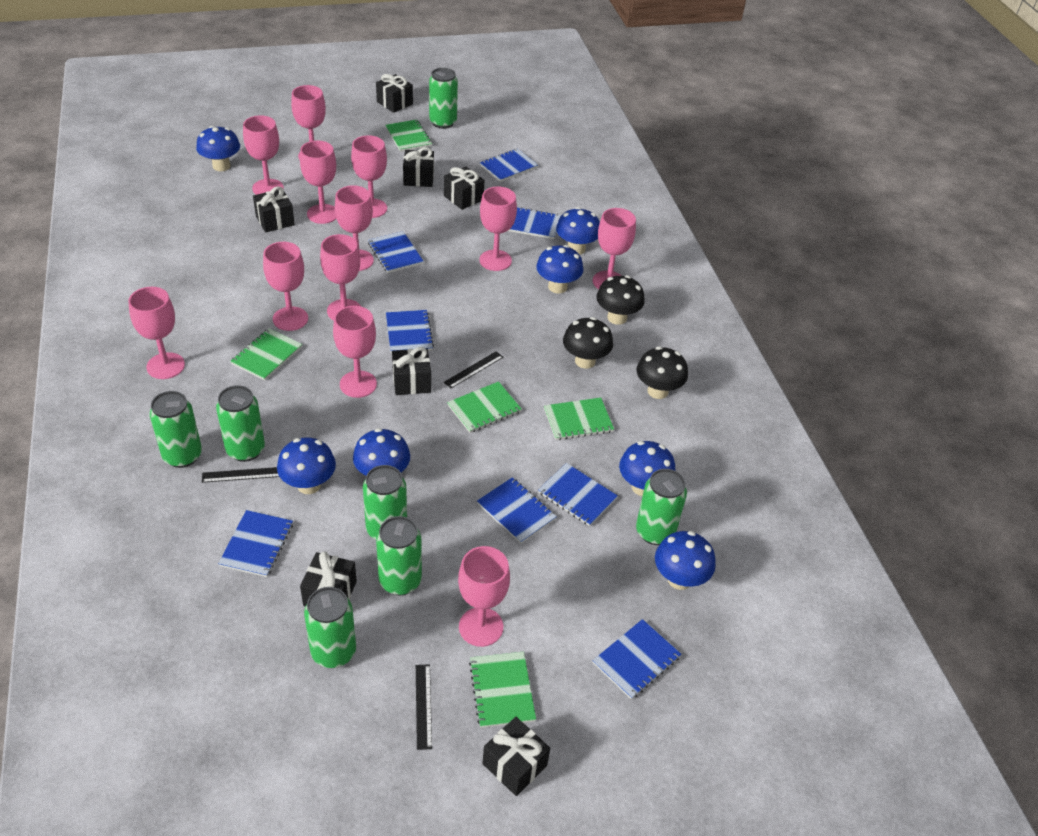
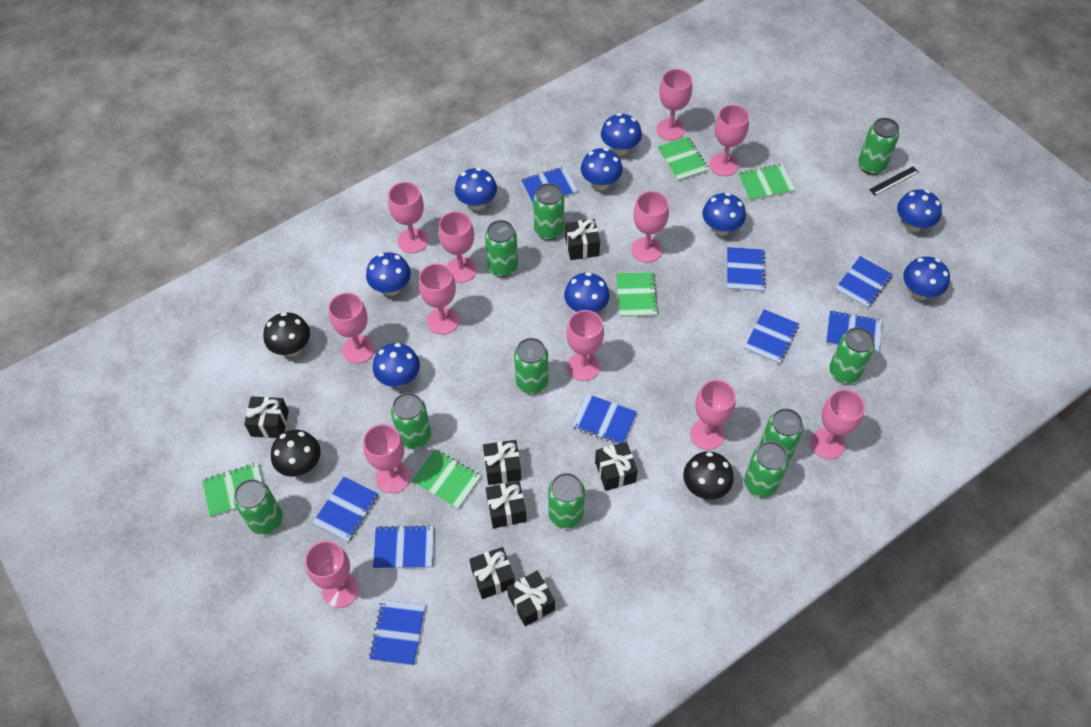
black ruler: [202,467,279,483] [416,664,432,750] [444,351,503,388] = 3 -> [869,167,919,196] = 1
blue mushroom: [196,126,240,171] [277,437,336,494] [353,428,410,476] [536,245,583,294] [556,207,600,255] [619,441,676,496] [655,531,716,590] = 7 -> [366,252,411,296] [373,343,420,387] [455,168,497,210] [564,272,610,313] [581,148,623,190] [601,113,642,156] [702,193,746,236] [897,189,942,232] [903,257,950,300] = 9
blue notebook: [218,510,293,577] [368,231,424,273] [386,310,434,353] [477,477,557,544] [480,149,538,182] [508,207,561,239] [538,463,618,526] [593,619,681,699] = 8 -> [312,477,379,542] [369,600,425,666] [373,525,434,569] [521,166,578,204] [572,393,637,444] [727,247,766,292] [744,309,799,365] [826,310,882,353] [835,256,893,309] = 9
green can: [150,391,202,468] [216,385,265,462] [304,587,356,668] [363,465,407,540] [376,516,422,596] [429,68,458,129] [636,469,687,545] = 7 -> [234,479,283,535] [391,393,431,449] [485,220,518,277] [514,338,549,394] [533,183,564,240] [548,473,585,529] [744,441,789,498] [759,408,803,460] [829,327,875,384] [858,118,899,175] = 10

